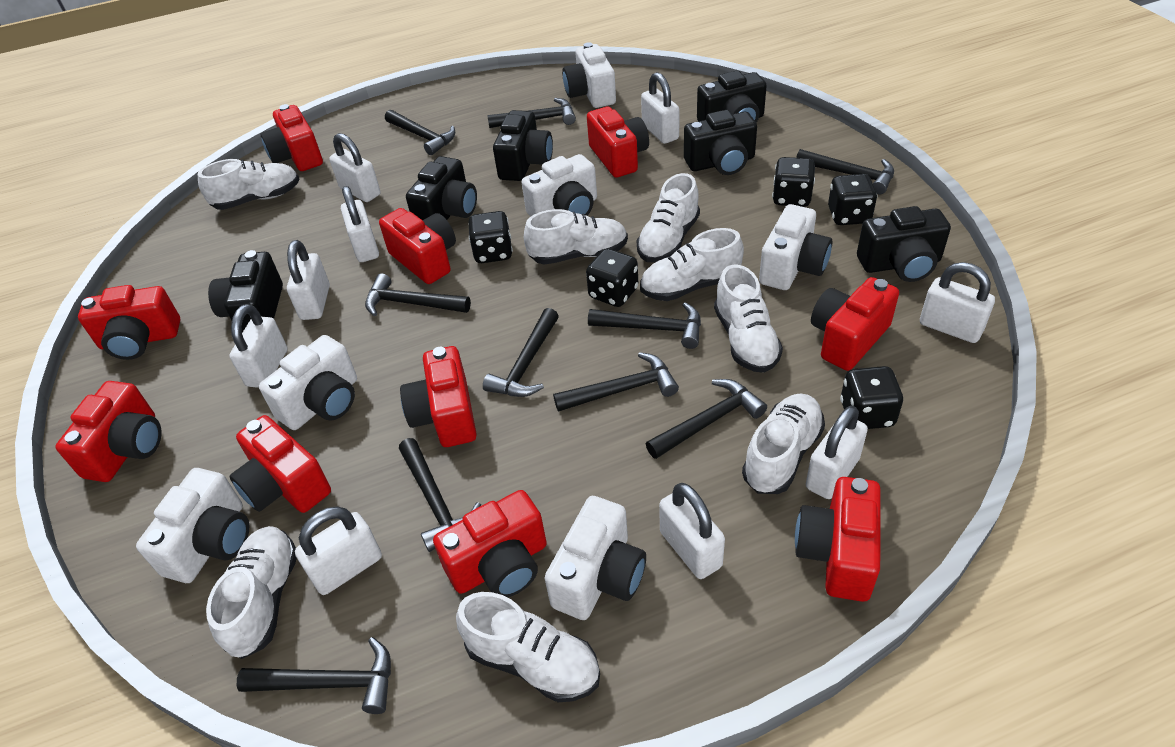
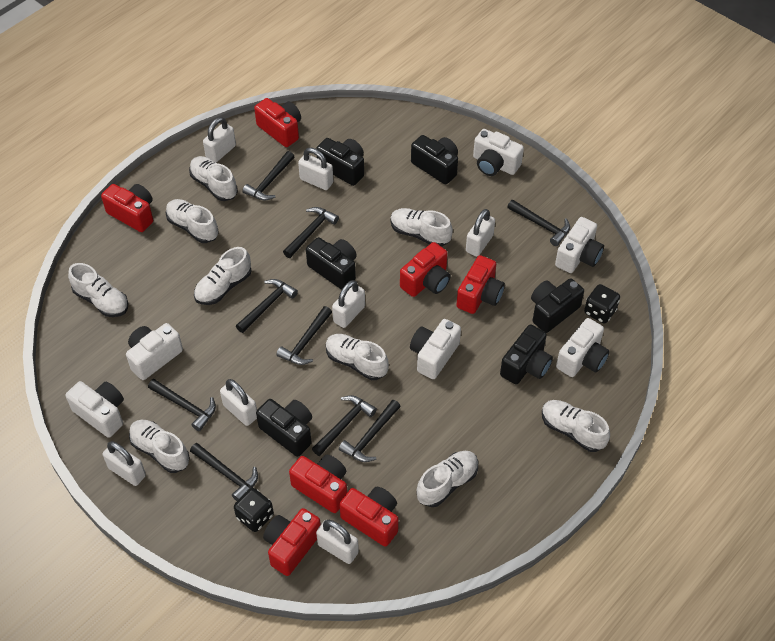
black dice: [468,211,513,263] [586,248,638,307] [772,157,815,207] [828,174,877,225] [840,366,903,429] = 5 -> [234,488,274,532] [584,284,620,324] = 2
black hammer: [237,637,391,714] [365,274,471,316] [385,110,456,155] [399,438,481,552] [483,308,559,397] [487,98,576,128] [553,352,679,412] [588,302,701,349] [646,379,767,459] [796,149,894,194] = 10 -> [148,379,216,431] [190,443,258,501] [236,279,298,333] [242,151,294,201] [276,306,332,365] [283,207,339,258] [312,395,377,456] [339,400,401,462] [507,200,570,246] = 9
red camera: [55,381,161,482] [78,285,180,360] [229,415,331,513] [260,104,323,171] [379,208,456,284] [400,346,477,447] [433,490,547,598] [587,107,649,178] [795,477,881,602] [811,277,899,371] = 10 -> [101,184,153,232] [254,98,301,147] [263,508,321,576] [289,455,347,513] [339,487,399,547] [400,242,451,297] [457,255,505,314] = 7
white padlock: [229,304,288,388] [287,240,330,320] [295,507,382,595] [330,133,380,202] [341,186,379,262] [641,72,679,144] [659,483,725,579] [806,406,868,499] [920,262,995,343] = 9 -> [103,441,146,486] [203,117,236,162] [220,379,257,426] [298,148,333,190] [316,520,359,564] [332,280,365,328] [466,209,495,257] = 7
white shoe: [198,159,299,210] [206,526,297,659] [456,592,600,702] [524,209,628,265] [636,173,700,263] [640,228,744,301] [714,264,783,373] [742,393,825,494] = 8 -> [68,263,128,317] [129,420,190,473] [166,199,219,243] [189,156,238,201] [194,247,251,305] [326,334,389,380] [390,208,453,247] [416,451,478,507] [542,400,610,452] = 9

